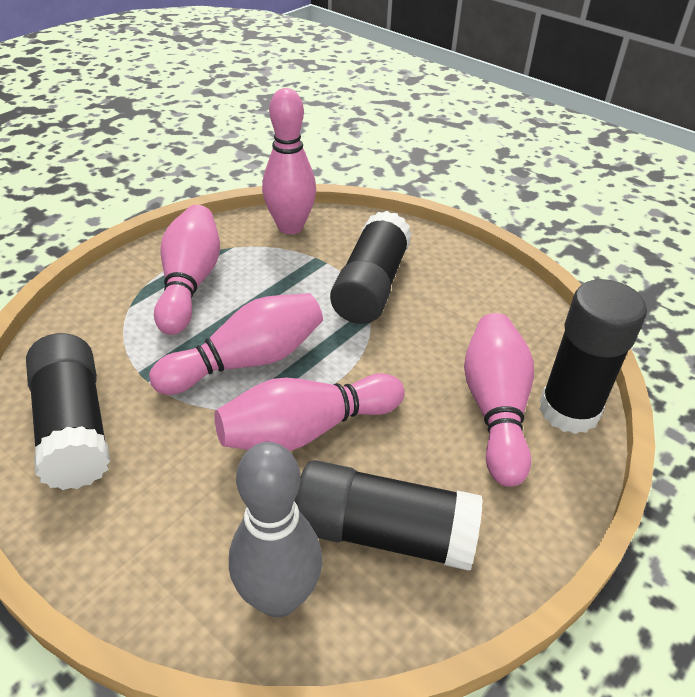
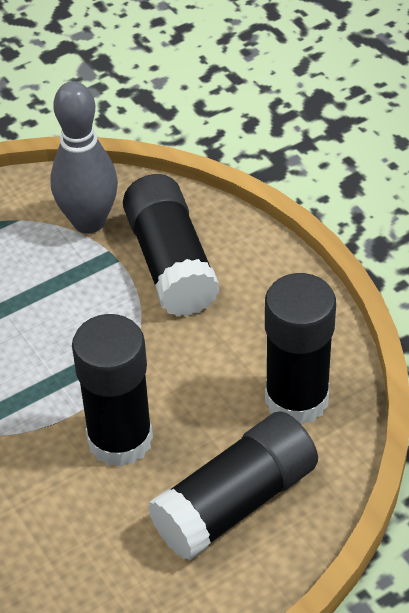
pink bowling pin: [149,293,323,395] [154,205,220,335] [214,373,405,451] [262,88,316,234] [464,313,534,487] = 5 -> none = 0

